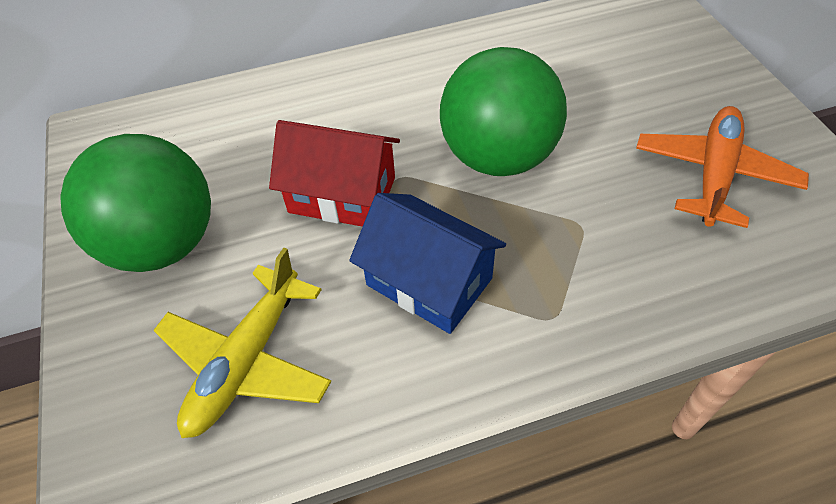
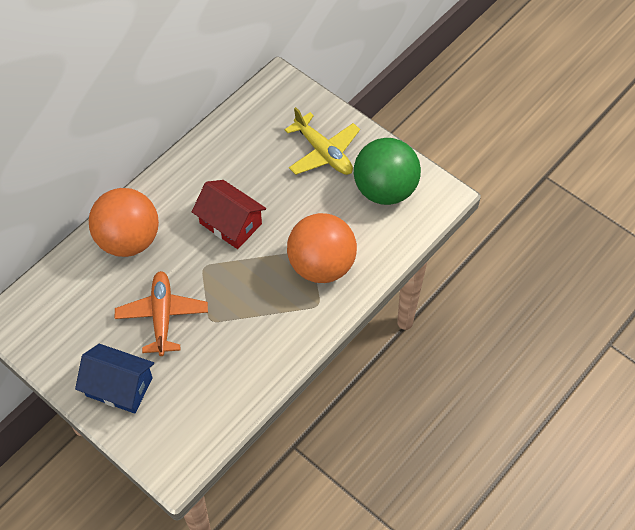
green ball: [60,134,211,272] [440,47,567,176] = 2 -> [354,138,421,205] = 1
orange ball: none = 0 -> [89,188,159,257] [287,213,357,283] = 2

